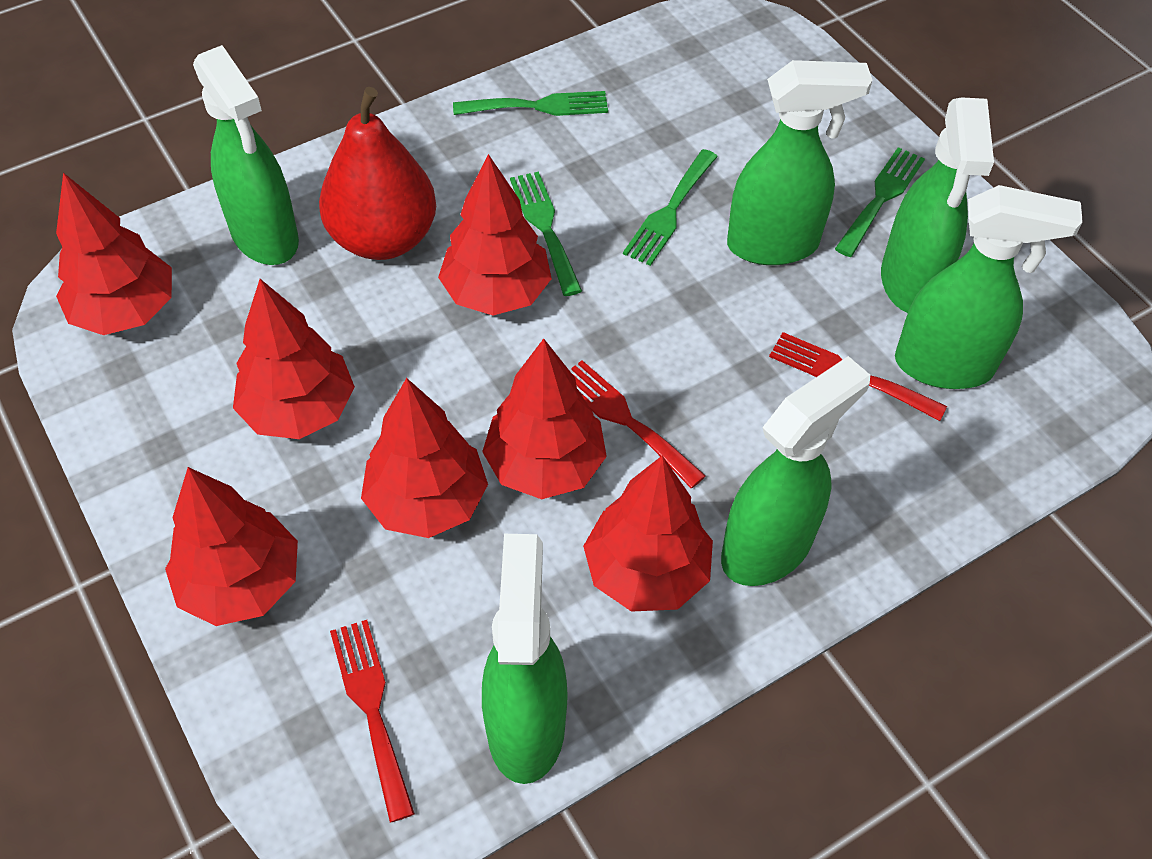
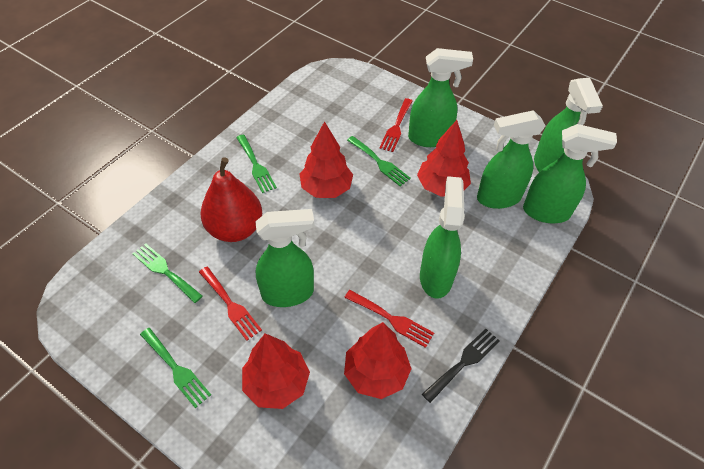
black fork: none = 0 -> [422,329,500,403] = 1
red tree: [56,173,172,335] [165,467,298,626] [233,279,355,439] [361,378,488,538] [438,154,552,315] [482,339,607,499] [583,456,713,612] = 7 -> [242,333,310,409] [299,121,353,198] [344,322,412,399] [417,120,471,197] = 4

